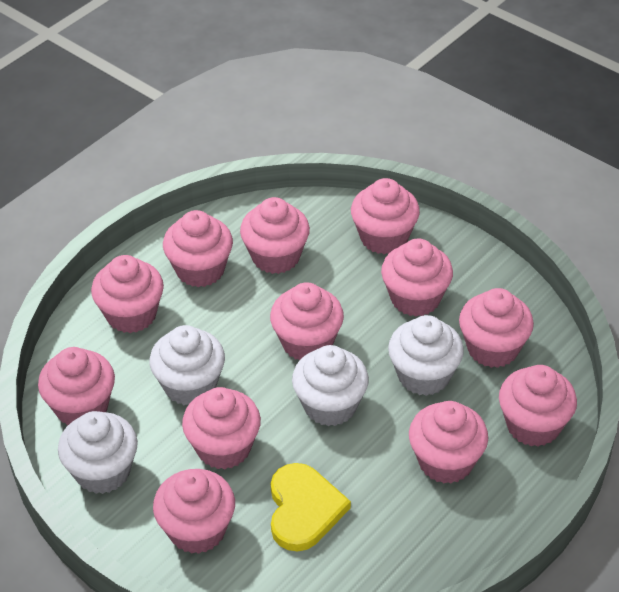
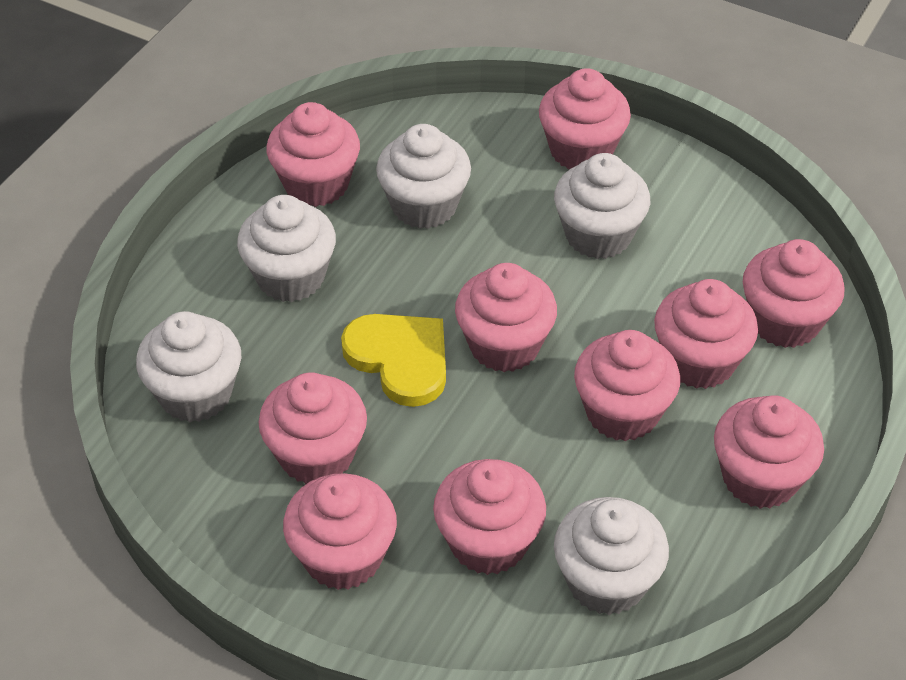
pink cupcake: [38,347,115,426] [91,255,164,333] [153,469,235,554] [163,210,233,287] [182,387,261,469] [240,197,310,274] [270,282,344,360] [351,178,420,254] [381,239,453,317] [409,401,488,484] [459,288,534,368] [499,365,577,447] = 12 -> [258,372,367,484] [266,102,360,207] [283,473,397,590] [433,459,546,575] [455,263,557,372] [539,68,631,169] [574,330,680,441] [654,279,758,389] [714,395,824,509] [743,239,845,348] = 10
white cupcake: [58,411,138,494] [149,325,225,405] [292,345,369,426] [388,315,464,396] = 4 -> [136,311,241,422] [237,195,336,302] [376,124,471,229] [554,153,650,259] [554,497,669,615] = 5

